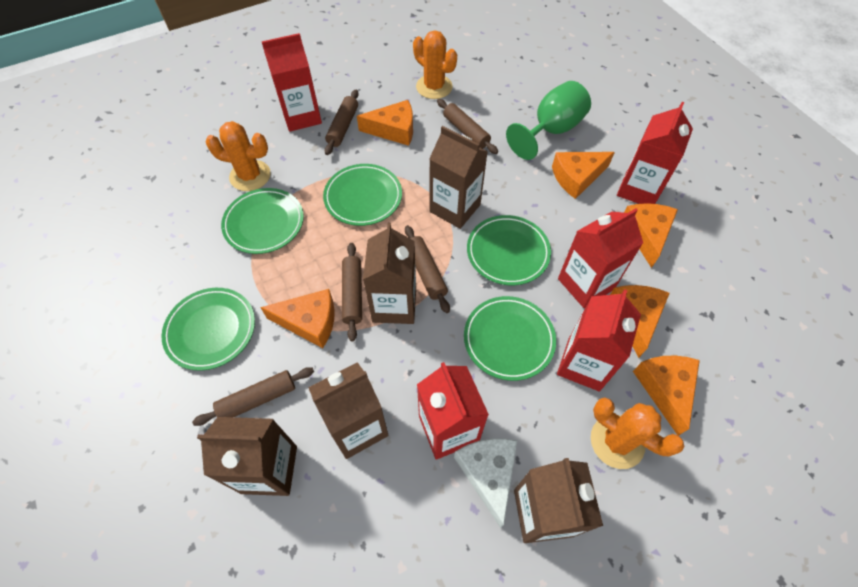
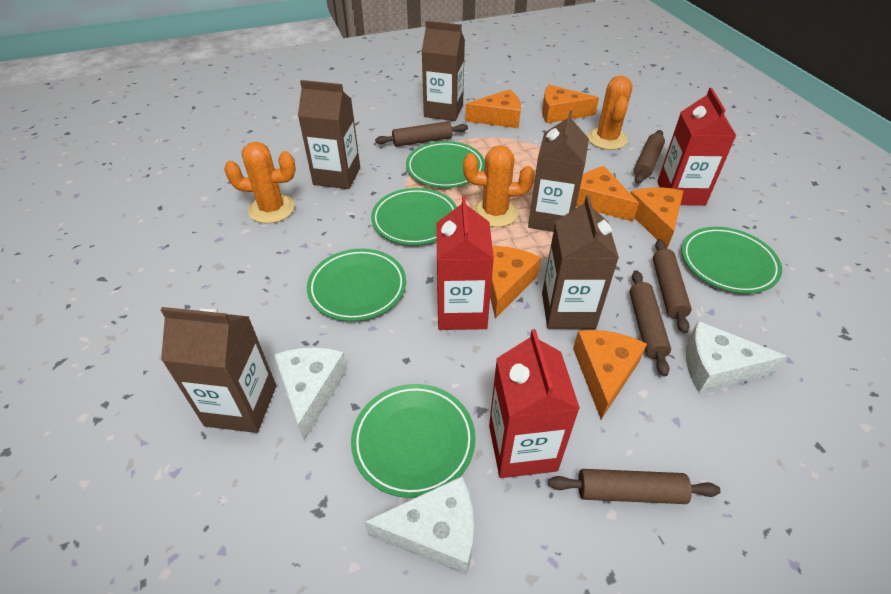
green goblet: [506,81,591,160] = 1 -> none = 0
red carton: [261,33,322,132] [417,362,489,460] [557,289,641,391] [558,208,643,308] [617,102,693,204] = 5 -> [436,196,494,330] [489,329,580,478] [657,88,737,206] = 3
white cheese: [454,438,517,528] = 1 -> [274,347,348,441] [364,476,474,575] [686,321,787,393] = 3

